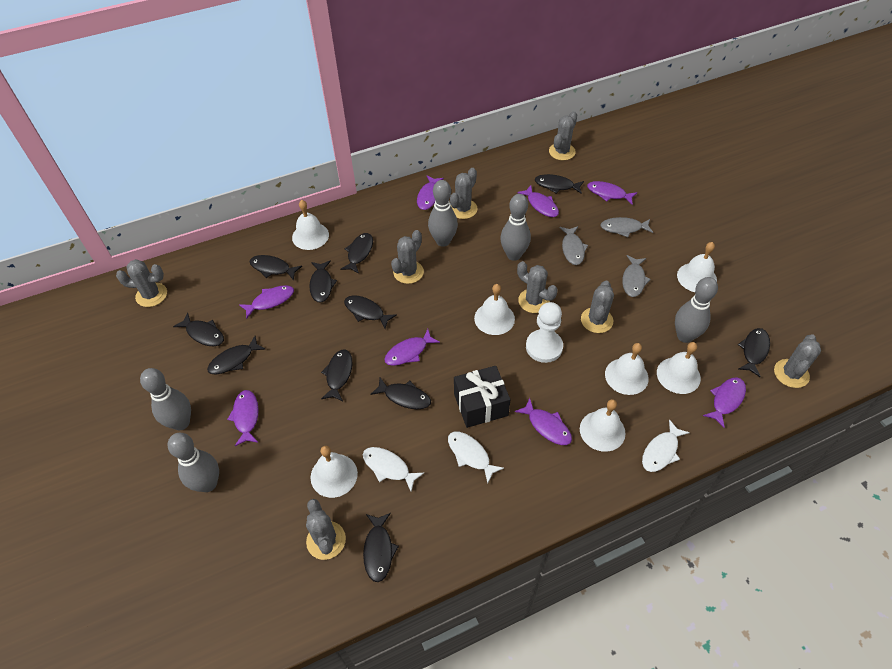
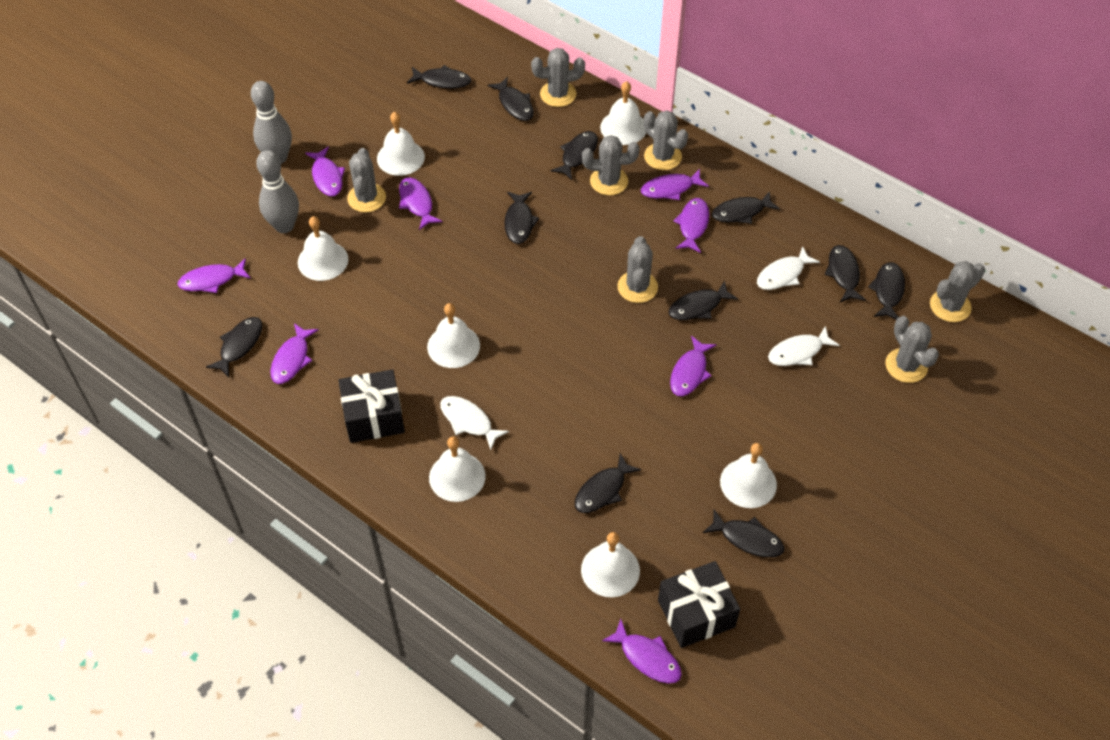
black gift: [454,366,510,428] = 1 -> [338,369,405,443] [658,561,740,648] = 2
grey bowling pin: [140,368,191,430] [168,433,219,492] [428,180,458,247] [500,194,531,261] [675,277,718,343] = 5 -> [251,81,292,164] [256,150,299,233] = 2
grey cactus: [116,259,167,307] [306,499,346,560] [391,230,424,284] [450,168,478,219] [517,261,558,313] [549,111,577,160] [581,281,614,333] [774,334,821,388] = 8 -> [347,148,386,212] [531,48,585,107] [582,135,639,195] [617,236,658,303] [644,110,688,170] [885,316,939,383] [930,261,985,322] = 7
grey fish: [560,226,588,265] [600,217,653,237] [622,255,651,297] = 3 -> none = 0
white pawn: [526,302,563,363] = 1 -> none = 0

